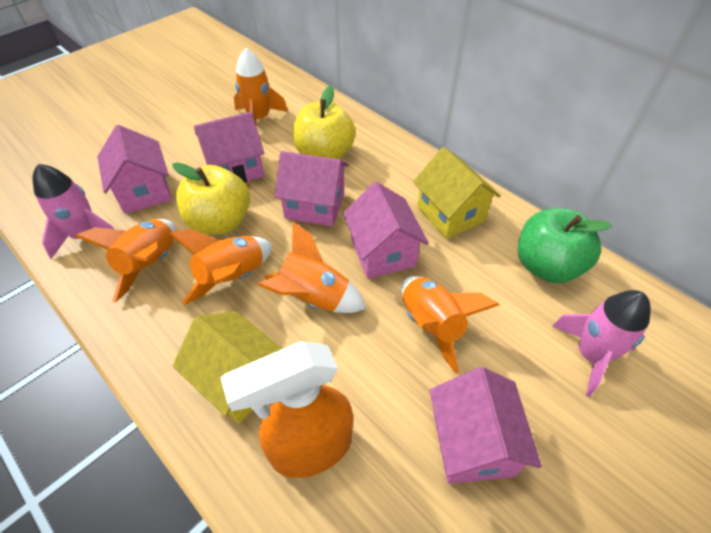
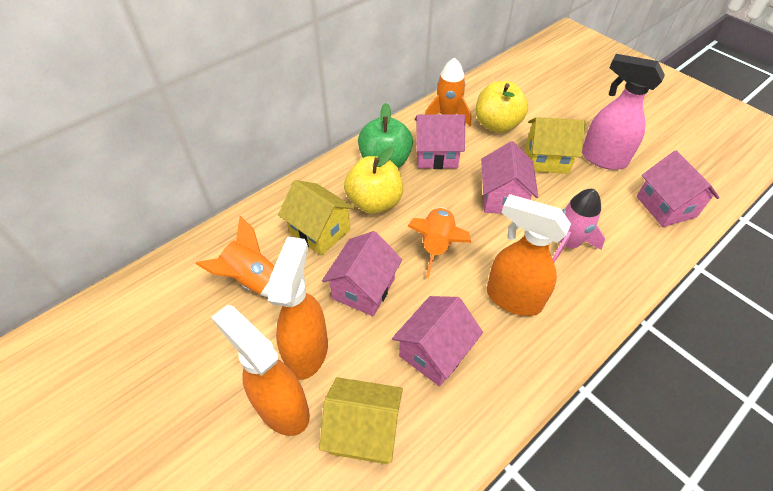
orange rocket: [75,219,177,303] [169,229,272,305] [234,48,288,124] [257,221,366,313] [401,276,499,374] = 5 -> [196,216,275,297] [408,207,471,279] [425,58,472,126] = 3
orange spray bottle: [221,341,353,478] = 1 -> [211,305,310,436] [268,236,328,380] [486,194,571,316] = 3
pink rocket: [32,164,114,259] [552,290,651,397] = 2 -> [552,189,605,262] = 1
pink spray bottle: none = 0 -> [582,54,665,170] = 1
yellow house: [173,311,283,424] [413,147,501,239] = 2 -> [278,180,355,256] [319,377,403,464] [526,117,586,174] = 3

